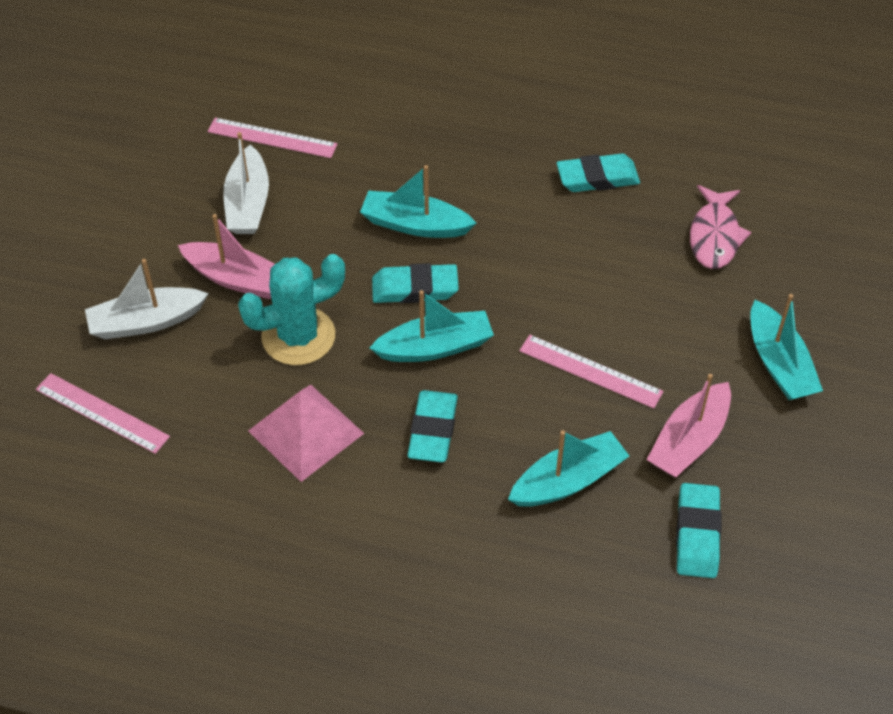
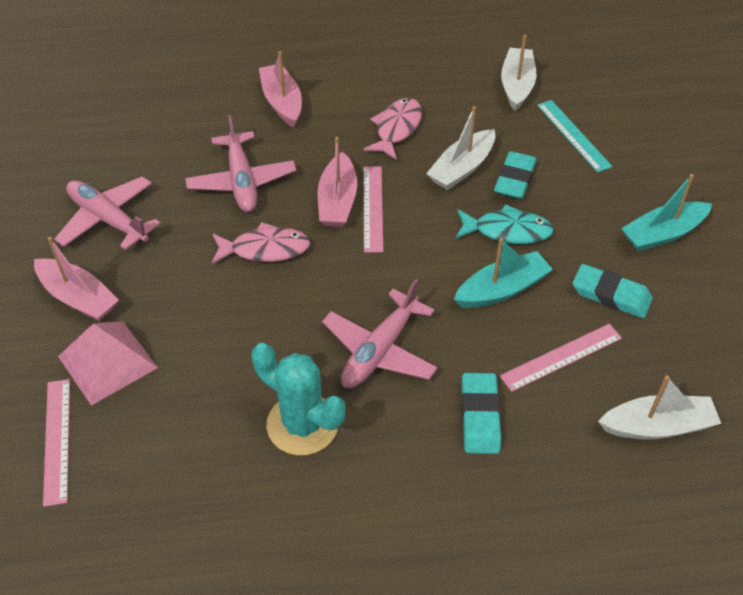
pink boat: [178,214,275,299] [647,374,731,477] = 2 -> [34,237,119,321] [259,51,302,127] [318,137,357,227] = 3
pink fish: [690,185,751,269] = 1 -> [211,222,311,264] [364,98,422,160] = 2
pink plane: none = 0 -> [54,176,161,250] [185,115,296,212] [322,279,438,388] = 3
turquoise boat: [360,165,476,238] [370,290,494,362] [508,430,629,507] [750,294,823,400] = 4 -> [454,238,553,308] [621,174,712,252] = 2
turquoise eraser: [372,263,459,303] [407,390,458,463] [556,154,640,192] [676,483,721,578] = 4 -> [461,373,501,454] [494,151,537,199] [572,264,653,319] = 3
turquoise fish: none = 0 -> [456,204,554,244] = 1
turquoise ruler: none = 0 -> [537,100,613,172] = 1
white boat: [85,259,208,339] [223,132,269,234] = 2 -> [426,106,495,190] [501,35,536,111] [598,375,721,440] = 3

